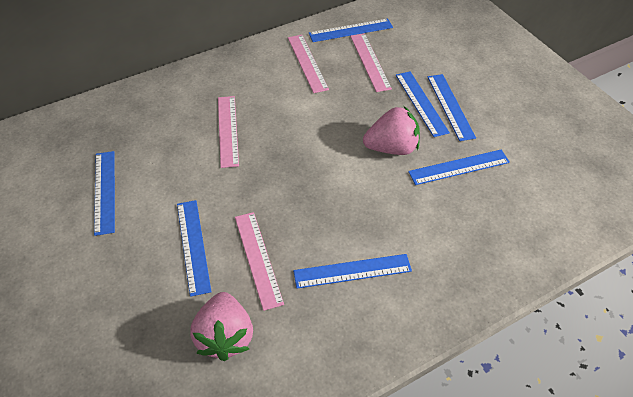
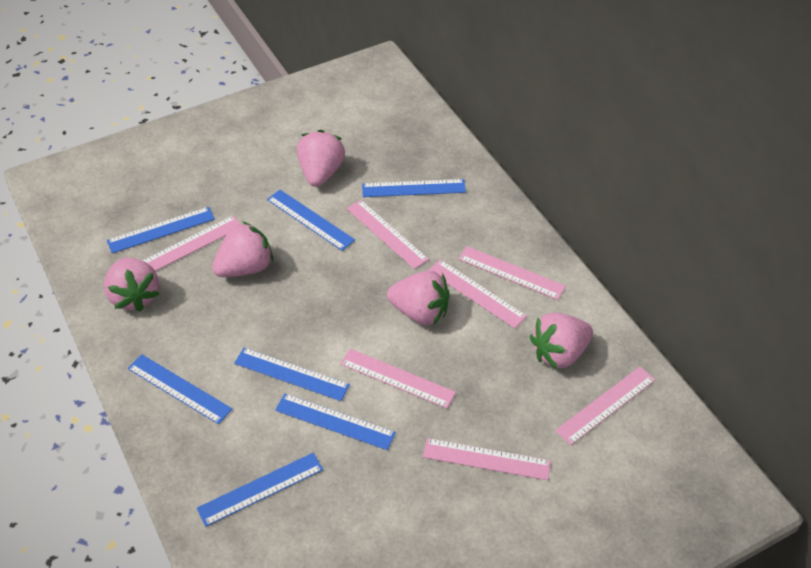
pink ruler: [218,96,239,168] [235,212,284,311] [288,35,329,93] [350,33,392,92] = 4 -> [142,215,240,271] [341,349,456,409] [347,200,429,269] [423,438,551,480] [428,259,527,328] [458,246,566,300] [555,367,655,445] = 7
pink strawberry: [190,292,253,361] [363,106,420,155] = 2 -> [104,257,159,312] [212,221,273,277] [297,130,345,187] [387,271,450,325] [530,313,593,369] = 5

